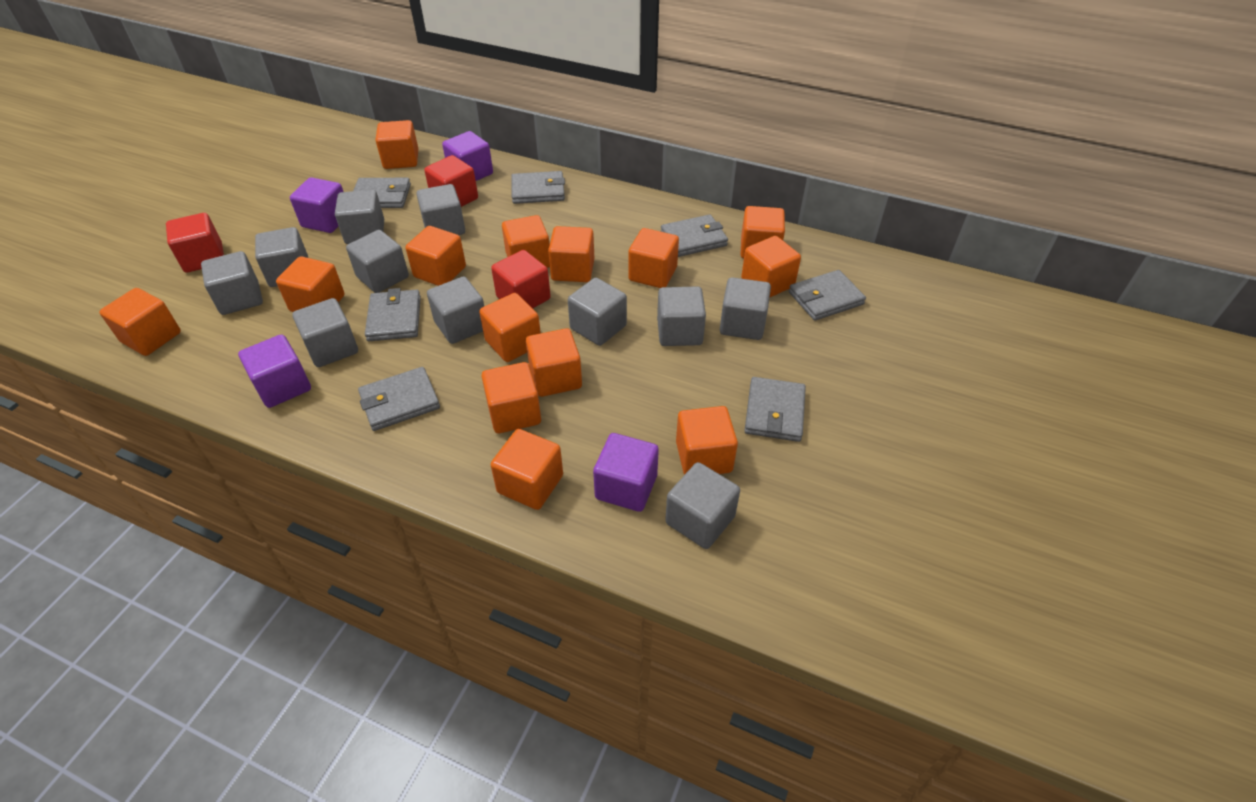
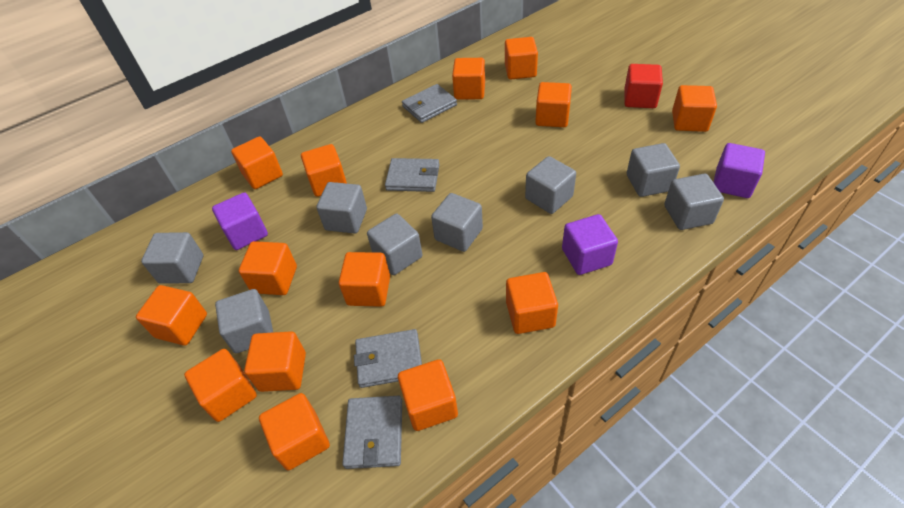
grey cube: [201,251,263,315] [255,227,308,287] [292,298,358,367] [335,190,384,244] [346,230,409,293] [416,184,465,235] [427,277,484,344] [568,278,627,346] [657,286,706,346] [665,462,740,549] [720,277,771,340] = 11 -> [141,232,203,284] [215,289,273,353] [317,182,367,234] [367,214,422,275] [431,193,483,252] [525,156,576,214] [627,143,680,197] [664,174,724,230] = 8
grey wallet: [353,178,411,208] [358,367,440,431] [365,288,421,341] [511,171,565,204] [661,214,728,257] [744,377,806,442] [789,270,866,321] = 7 -> [342,396,402,469] [354,329,422,388] [385,158,440,192] [402,84,457,123] = 4
purple cube: [238,334,311,408] [290,177,343,233] [442,131,493,181] [593,433,659,512] = 4 -> [212,192,268,250] [562,214,618,275] [713,143,765,198] = 3
red cube: [166,213,224,273] [424,155,478,207] [491,250,551,308] = 3 -> [624,64,663,108] = 1

